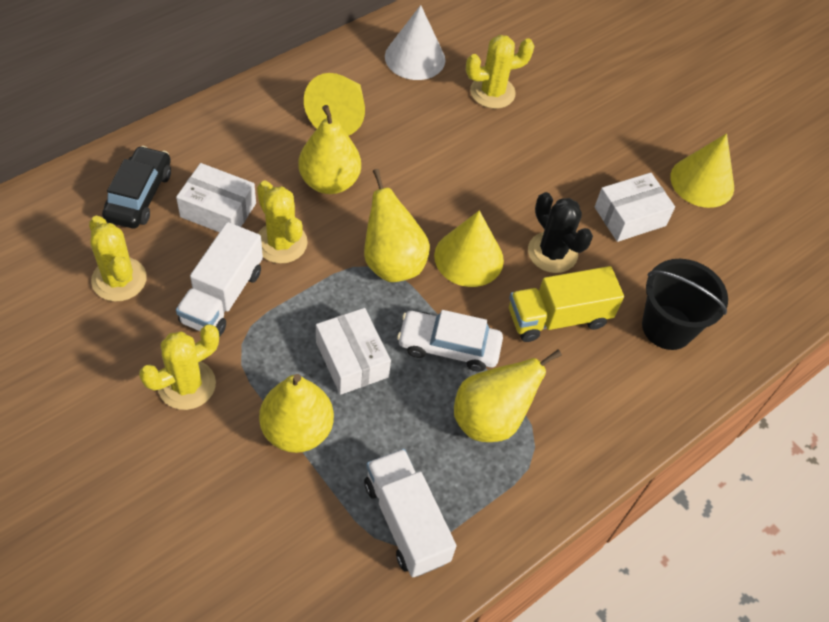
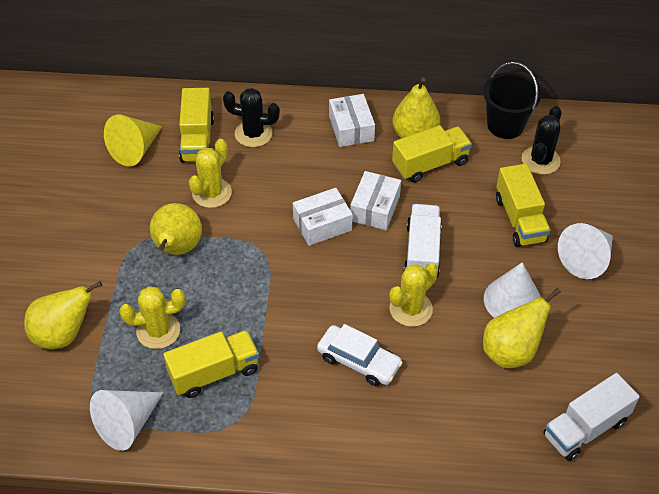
black cactus: [528,192,593,273] = 1 -> [223,88,280,147] [522,106,562,175] = 2
black car: [102,146,171,228] = 1 -> none = 0
white cone: [385,5,445,80] = 1 -> [90,390,164,451] [484,262,541,318] [558,223,613,279] = 3
yellow cactus: [89,216,147,302] [139,324,219,410] [257,181,308,264] [466,35,534,109] = 4 -> [119,286,185,349] [189,139,232,208] [390,263,438,327] = 3
yellow cone: [304,73,365,136] [434,210,504,287] [670,133,734,208] = 3 -> [104,115,162,166] = 1
yellow truck: [509,266,624,342] = 1 -> [163,330,259,398] [179,88,214,163] [392,125,472,183] [496,164,551,247] = 4

